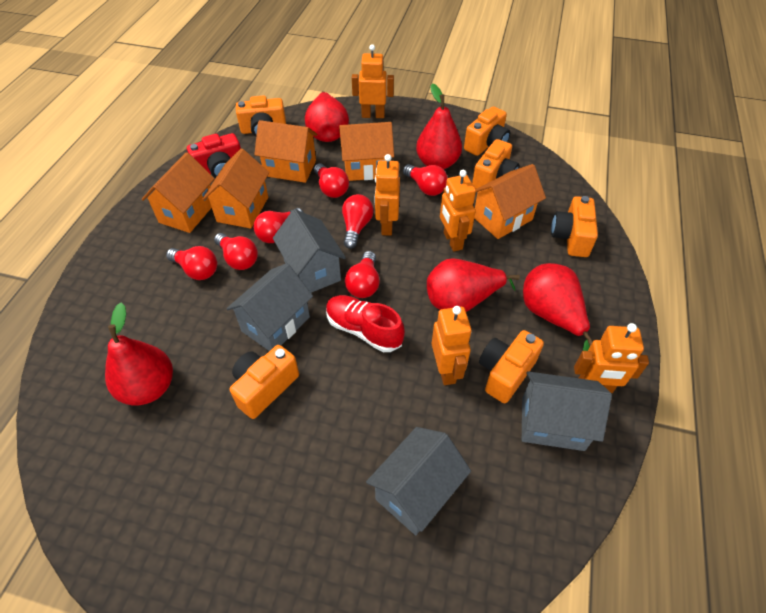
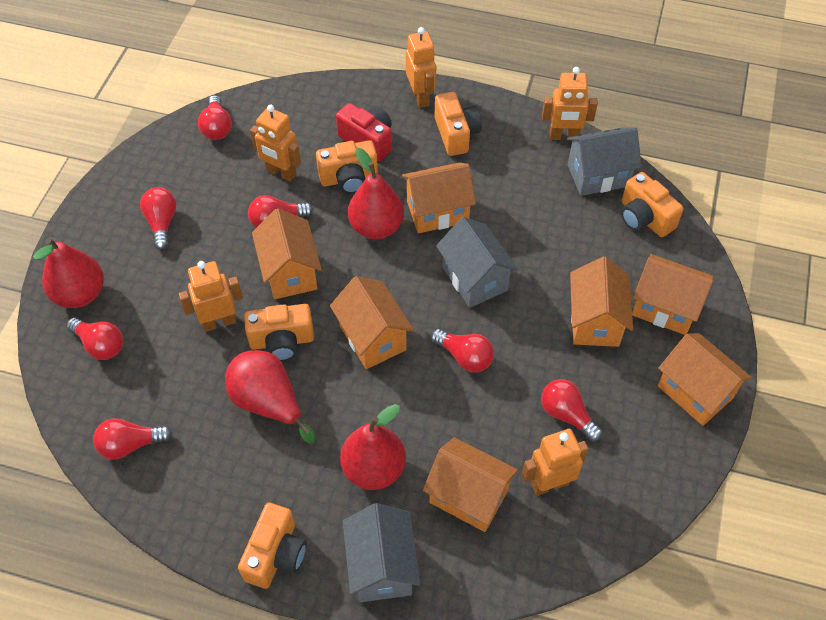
grey house: [226,263,313,351] [273,209,346,293] [366,427,471,535] [522,371,612,451] = 4 -> [343,503,420,602] [436,217,518,308] [567,128,641,196] = 3
orange camera: [230,345,299,419] [236,95,286,137] [464,107,510,156] [472,139,519,189] [479,330,544,403] [551,196,598,257] = 6 -> [238,503,307,589] [244,304,314,361] [316,140,378,194] [435,92,482,156] [621,172,683,237] = 5
orange house: [142,152,215,233] [202,149,269,229] [254,120,317,183] [339,122,394,181] [474,164,546,239] = 5 -> [252,209,322,299] [330,276,414,369] [402,162,476,233] [423,437,518,532] [570,256,633,347] [632,254,713,335] [658,333,752,426] = 7
red pear: [105,302,173,406] [305,91,349,142] [416,83,462,169] [427,258,520,312] [523,263,593,351] = 5 -> [33,238,104,308] [225,350,316,444] [340,404,406,490] [348,148,404,239] = 4
red shoe: [326,295,405,352] = 1 -> none = 0

